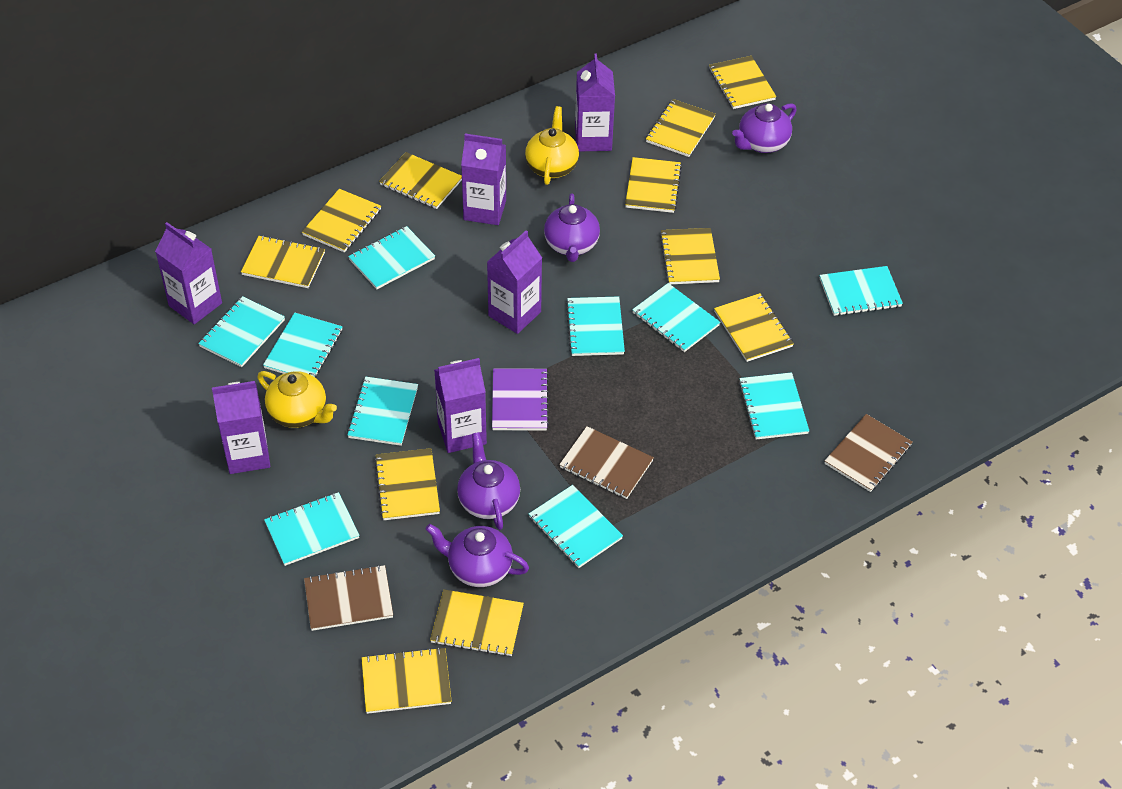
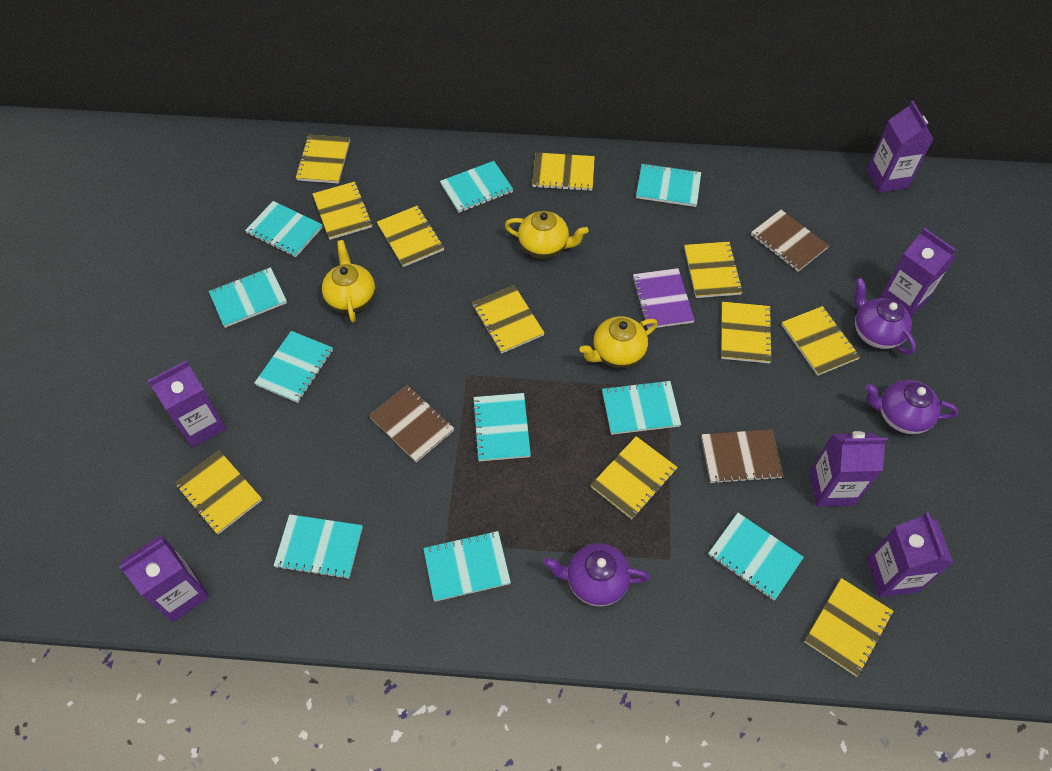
purple teapot: [426,524,529,587] [457,432,520,530] [544,193,600,262] [732,103,797,153] = 4 -> [544,543,650,606] [854,278,916,355] [865,380,958,434] = 3
yellow teapot: [257,371,337,428] [525,106,579,185] = 2 -> [322,240,375,322] [505,211,589,258] [580,316,658,368] = 3

